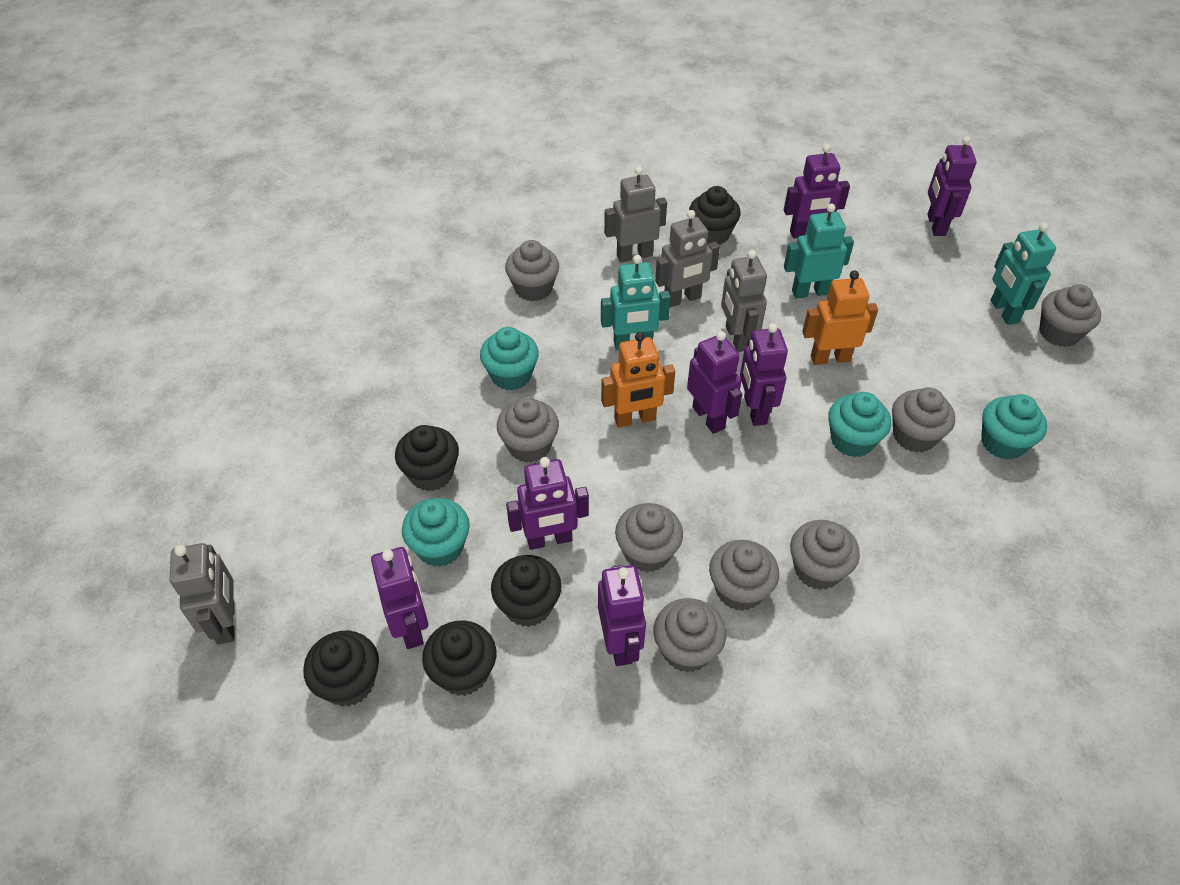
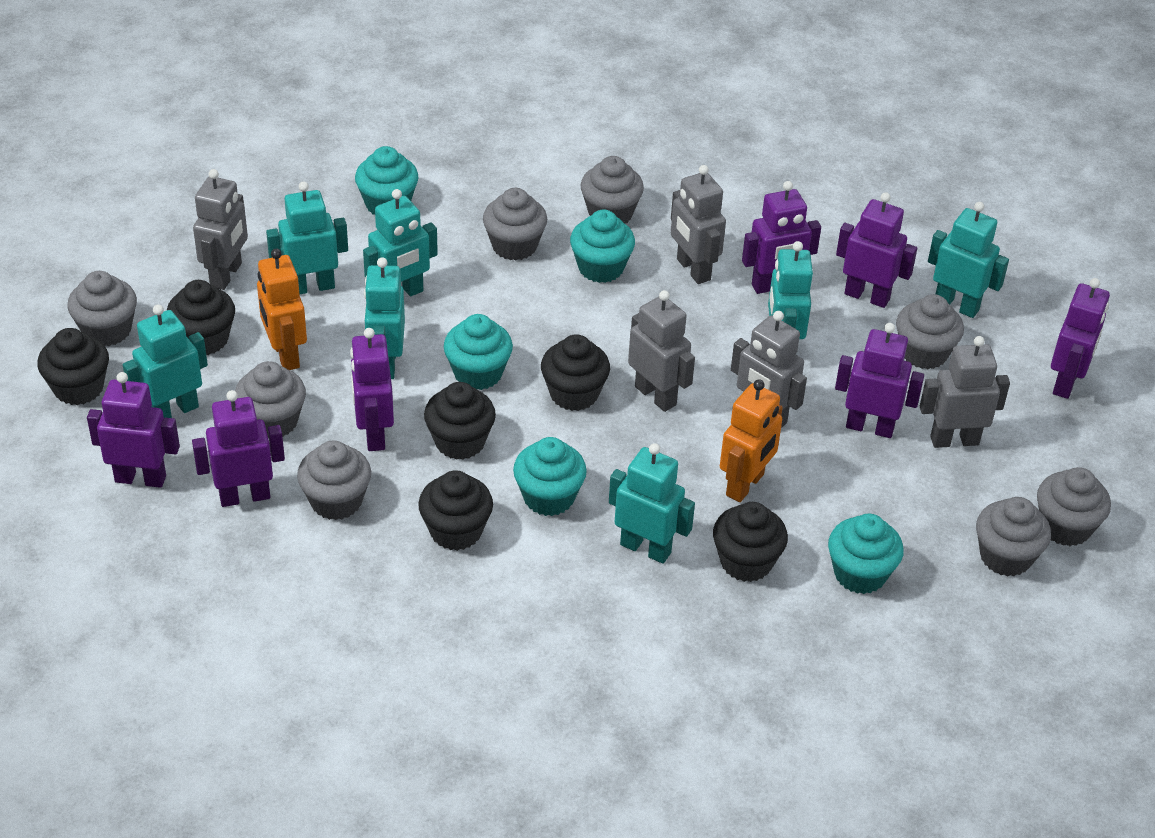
black cupcake: [303,631,379,706] [395,425,459,491] [422,620,497,696] [491,555,562,627] [689,186,741,245] = 5 -> [37,328,109,405] [167,280,235,355] [418,470,493,551] [424,382,496,460] [541,334,610,411] [713,502,788,582] = 6
grey robot: [169,543,234,644] [604,167,667,263] [655,210,720,307] [721,250,767,352] = 4 -> [193,169,248,290] [628,290,695,412] [671,165,726,284] [731,311,807,428] [920,336,1010,448] = 5
turquoise cupcake: [402,498,470,567] [480,327,539,391] [828,392,891,457] [981,394,1047,460] = 4 -> [355,146,418,215] [444,314,513,390] [513,437,587,516] [570,210,635,283] [828,514,904,594] = 5
turquoise robot: [601,255,671,350] [784,204,854,299] [990,223,1056,325] = 3 -> [122,305,208,418] [266,181,348,295] [363,189,438,296] [364,257,405,379] [609,443,695,564] [768,241,813,339] [928,202,1009,318] = 7

